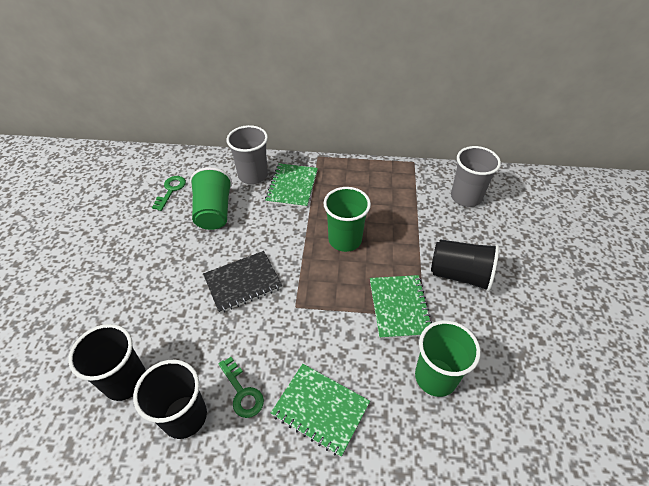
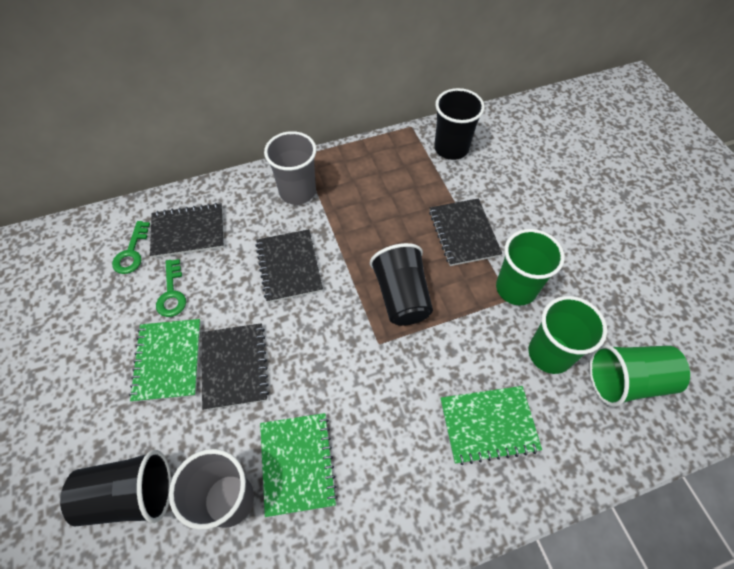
black notebook: [203,251,282,313] = 1 -> [150,203,224,258] [202,323,269,410] [255,229,323,303] [429,198,502,266] = 4

